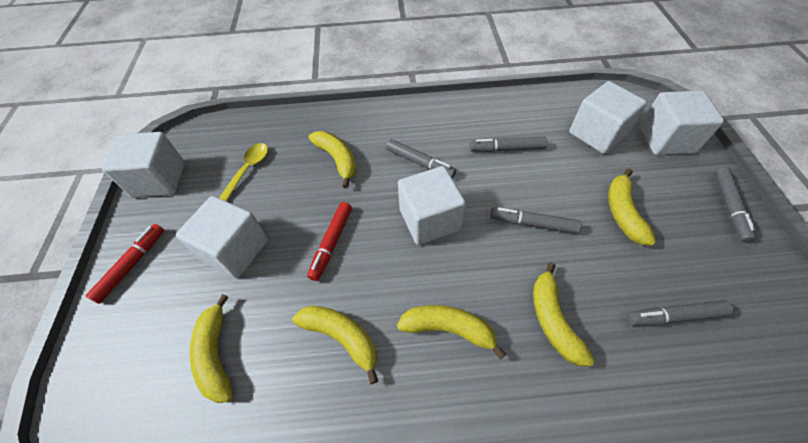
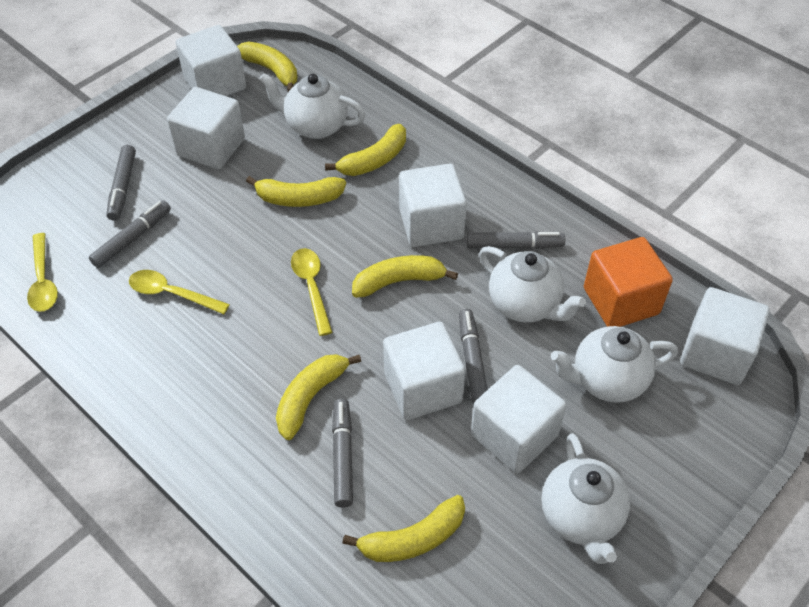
orange cube: none = 0 -> [584,237,673,327] = 1
red marker: [86,224,164,304] [307,202,352,281] = 2 -> none = 0
white cube: [102,132,185,198] [176,196,268,278] [398,166,466,245] [569,81,647,154] [639,90,724,155] = 5 -> [167,87,245,169] [176,25,246,96] [383,322,466,420] [399,164,467,247] [471,365,567,474] [680,287,770,385] = 6
white teapot: none = 0 -> [259,73,365,139] [479,246,586,323] [542,433,630,564] [551,326,678,403] = 4
yellow spoon: [219,143,268,202] = 1 -> [27,233,58,312] [129,270,230,314] [291,248,333,336] = 3

